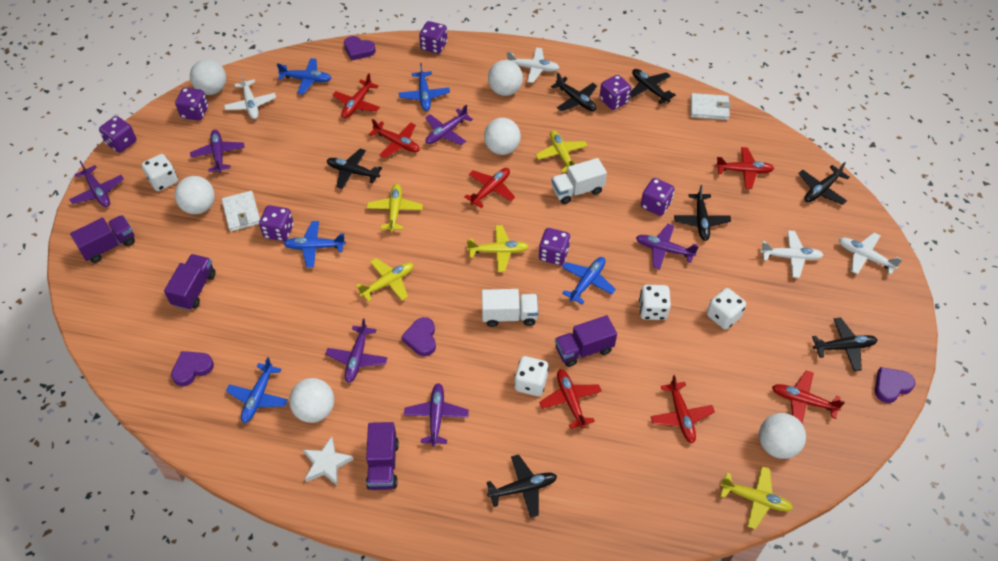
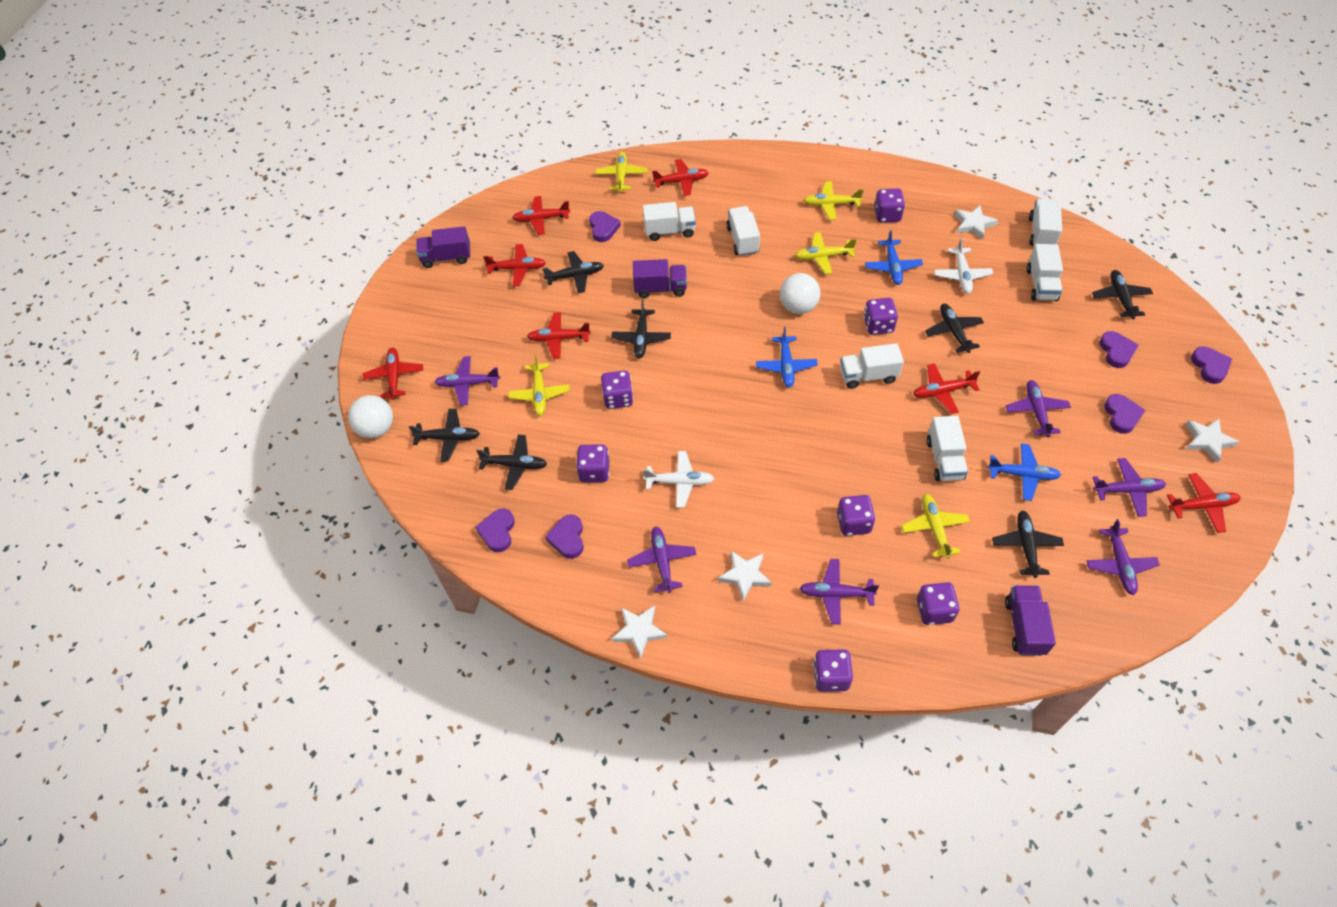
blue plane: [226,357,288,423] [277,58,332,94] [284,221,346,268] [399,63,450,111] [562,257,616,304] = 5 -> [756,327,818,388] [865,230,923,285] [987,443,1061,501] = 3
purple heart: [171,351,214,386] [344,36,376,61] [401,317,436,356] [875,367,915,403] = 4 -> [475,508,515,552] [545,514,584,559] [589,211,621,242] [1099,331,1139,368] [1104,394,1146,434] [1191,346,1232,384] = 6
purple truck: [70,215,135,263] [164,254,216,310] [366,422,399,490] [555,315,617,367] = 4 -> [416,226,470,268] [633,259,687,298] [1005,586,1056,656] = 3
white ball: [174,176,215,214] [190,59,226,95] [289,378,334,423] [484,118,521,155] [488,60,523,96] [759,413,806,459] = 6 -> [348,395,393,438] [780,273,820,314] = 2
white dice: [142,154,178,191] [514,356,549,396] [639,285,671,320] [707,288,746,329] = 4 -> none = 0
white plane: [224,73,276,119] [507,47,560,83] [760,230,823,278] [839,233,902,275] = 4 -> [643,451,715,508] [934,238,993,294] = 2
white star: [303,437,354,485] = 1 -> [612,605,667,659] [718,551,772,601] [954,205,998,240] [1185,418,1239,463] = 4
white truck: [482,289,538,327] [551,158,607,204] = 2 -> [643,202,696,241] [726,206,760,256] [840,343,904,389] [927,416,968,481] [1027,244,1063,301] [1029,199,1062,246] = 6
white wallet: [221,191,260,232] [690,93,731,120] = 2 -> none = 0

